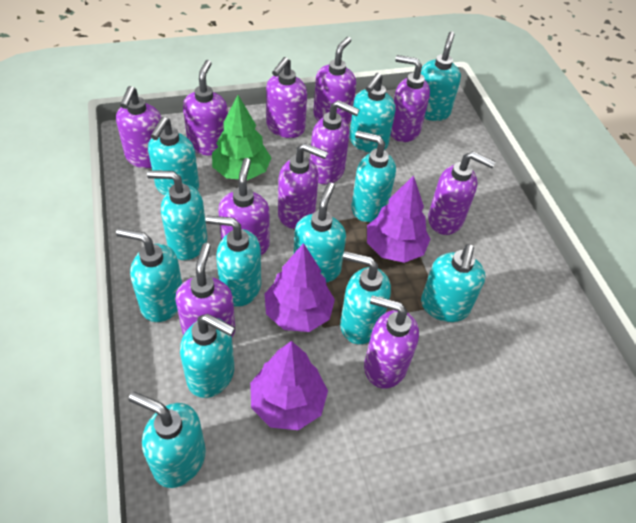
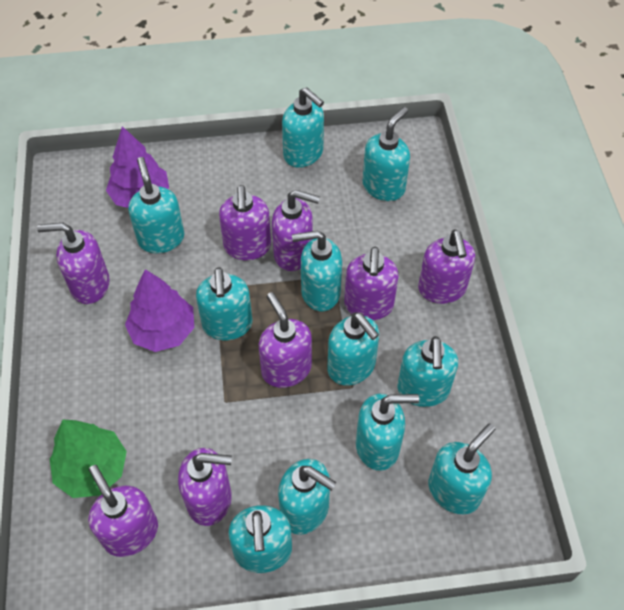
purple soap dispenser: [116,86,161,168] [175,243,235,337] [183,60,228,156] [218,158,269,256] [266,57,307,138] [278,143,328,229] [310,100,360,184] [313,37,356,124] [364,295,419,389] [391,55,430,142] [428,151,496,235] = 11 -> [37,223,110,304] [88,465,158,557] [178,448,232,526] [219,185,271,260] [259,292,312,388] [272,190,320,271] [344,247,399,320] [418,229,475,304] = 8
purple tree: [250,341,328,430] [264,243,335,332] [367,175,430,263] = 3 -> [106,126,169,208] [125,269,194,352] = 2
turquoise soap dispenser: [116,228,182,322] [129,392,206,488] [147,170,207,260] [148,117,199,196] [180,314,235,398] [206,215,261,307] [294,182,346,283] [340,251,391,344] [349,73,395,153] [351,131,396,222] [421,31,461,121] [421,244,485,322] = 12 -> [128,157,184,253] [196,267,252,340] [228,505,292,573] [278,459,337,535] [282,87,324,168] [292,230,342,312] [327,312,379,386] [356,394,419,471] [363,107,410,201] [397,336,458,407] [429,423,495,514] = 11

